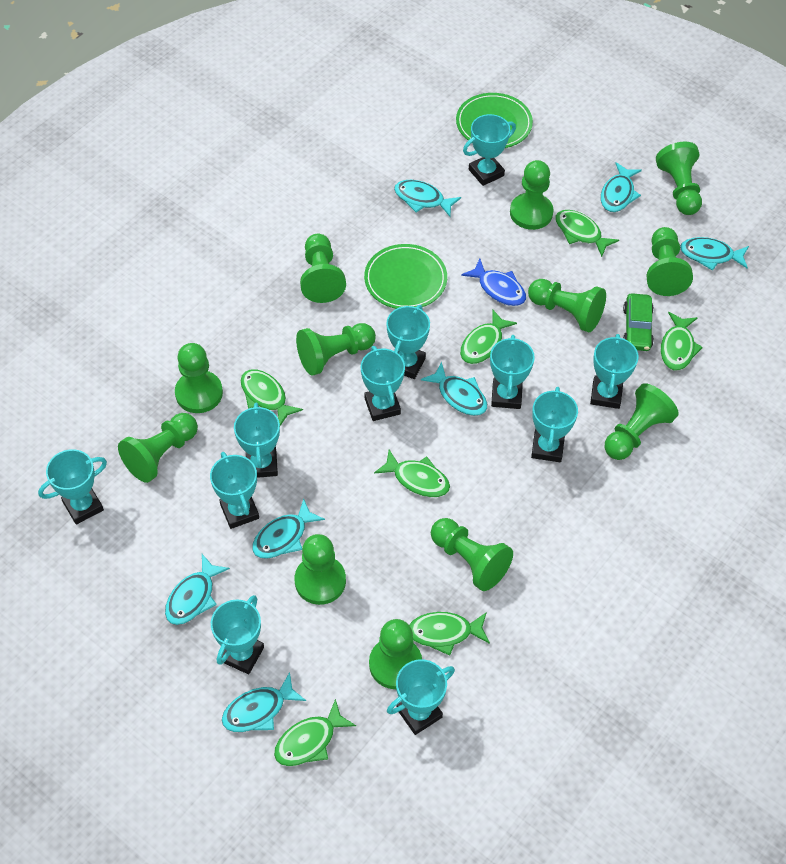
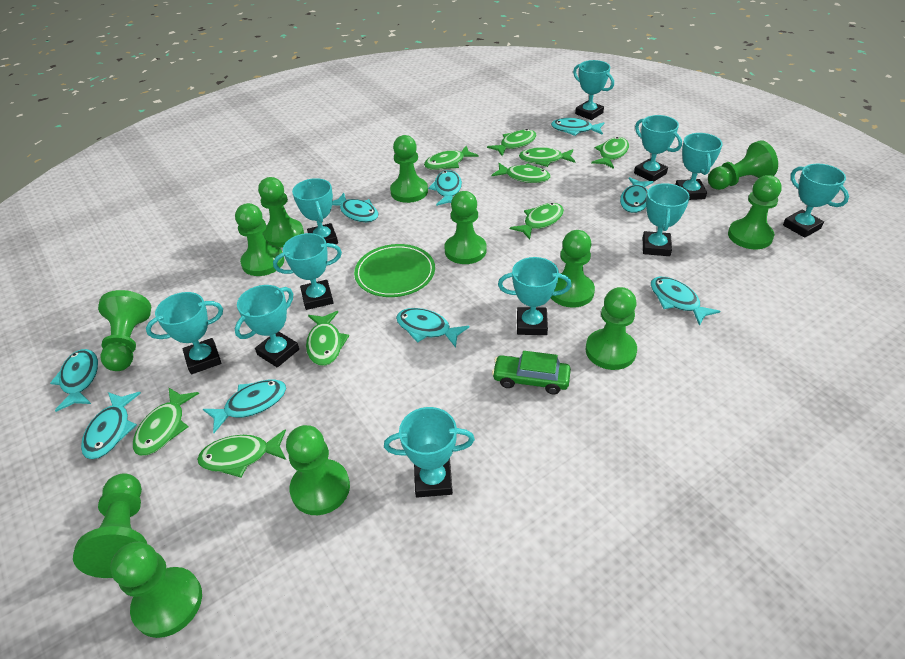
blue fish: [461,259,526,306] = 1 -> none = 0
green fish: [240,369,303,426] [274,699,356,766] [374,450,450,497] [409,612,490,656] [460,309,517,364] [555,210,619,257] [661,312,703,370] = 7 -> [133,388,199,456] [197,429,286,478] [306,311,349,366] [424,146,479,170] [487,129,536,156] [492,163,551,183] [510,203,564,240] [519,147,576,167] [591,137,629,169] = 9
green plate: [364,244,447,309] [456,93,533,148] = 2 -> [354,244,435,297] = 1
turquoise fish: [165,554,230,625] [222,672,306,732] [252,498,325,559] [394,180,461,217] [421,362,487,416] [601,162,642,212] [680,237,749,271] = 7 -> [50,349,98,412] [81,392,141,459] [203,379,286,433] [332,193,379,222] [396,308,469,348] [428,170,462,206] [551,118,604,136] [620,177,654,213] [651,277,720,326] = 9

